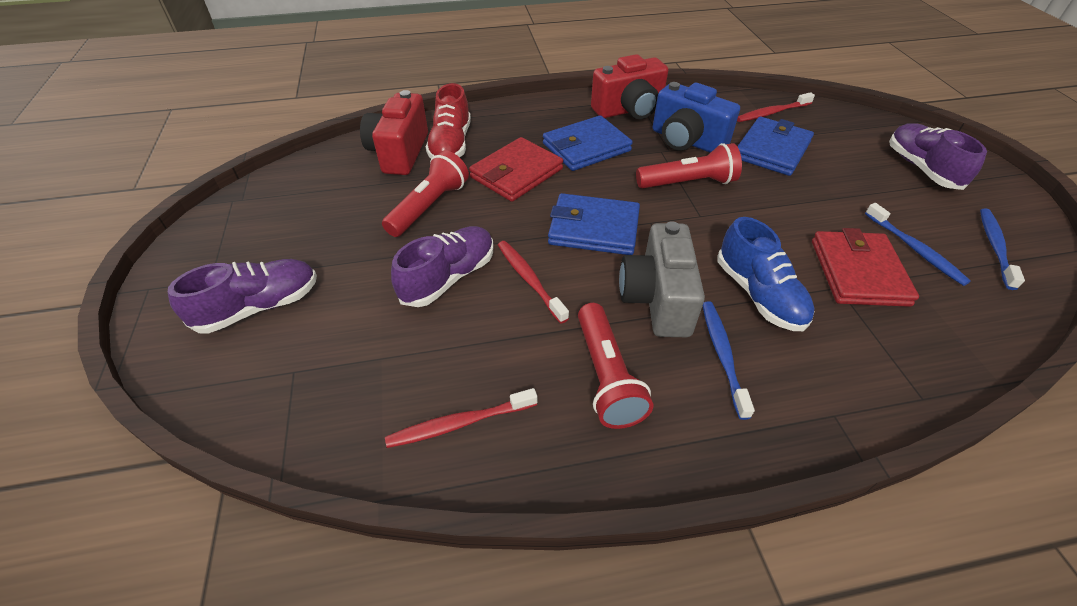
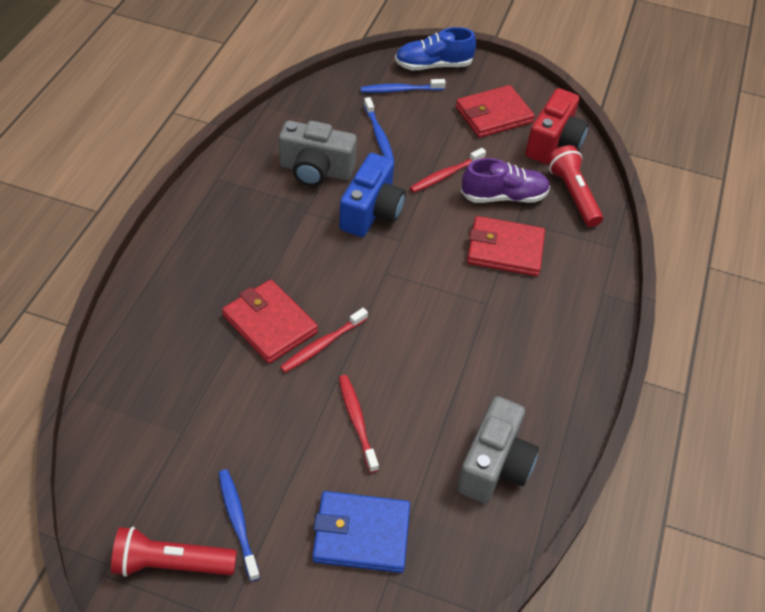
blue wallet: [543,115,633,171] [548,193,640,255] [737,117,814,176] = 3 -> [312,491,410,573] = 1
grey camera: [619,221,705,337] = 1 -> [279,121,357,186] [457,396,539,503] = 2
purple shoe: [168,259,317,334] [391,226,493,307] [889,123,987,190] = 3 -> [461,158,550,203] = 1
red camera: [360,90,428,175] [591,54,668,119] = 2 -> [525,88,589,164] = 1
red flashlight: [382,151,469,237] [578,303,653,429] [636,143,742,189] = 3 -> [111,527,237,577] [547,145,603,227] = 2
red shoe: [426,83,471,158] = 1 -> none = 0
red wallet: [469,137,563,202] [812,228,919,307] = 2 -> [222,279,318,364] [456,85,535,138] [467,216,545,276] = 3

